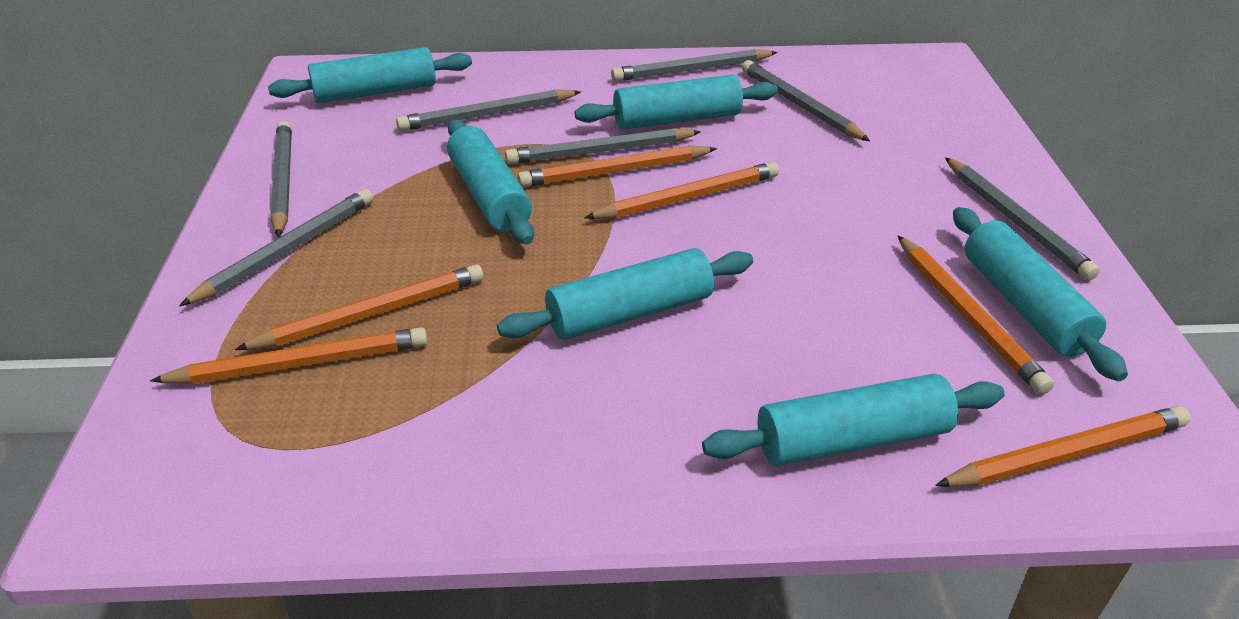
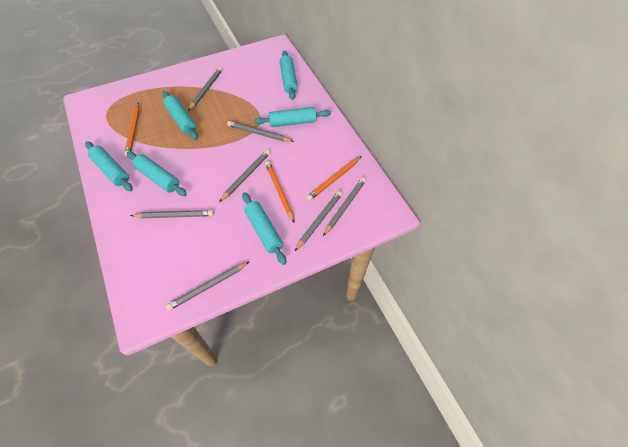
orange pencil: [150,327,428,384] [235,264,484,350] [518,145,717,187] [584,162,779,219] [898,236,1054,394] [935,406,1191,487] = 6 -> [125,103,140,156] [265,161,294,222] [306,156,361,201] = 3

